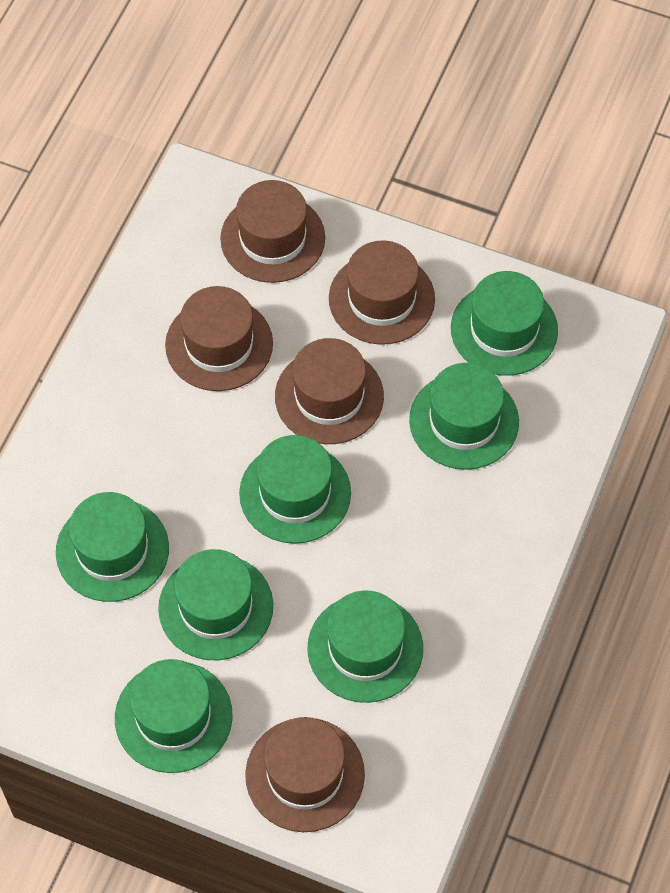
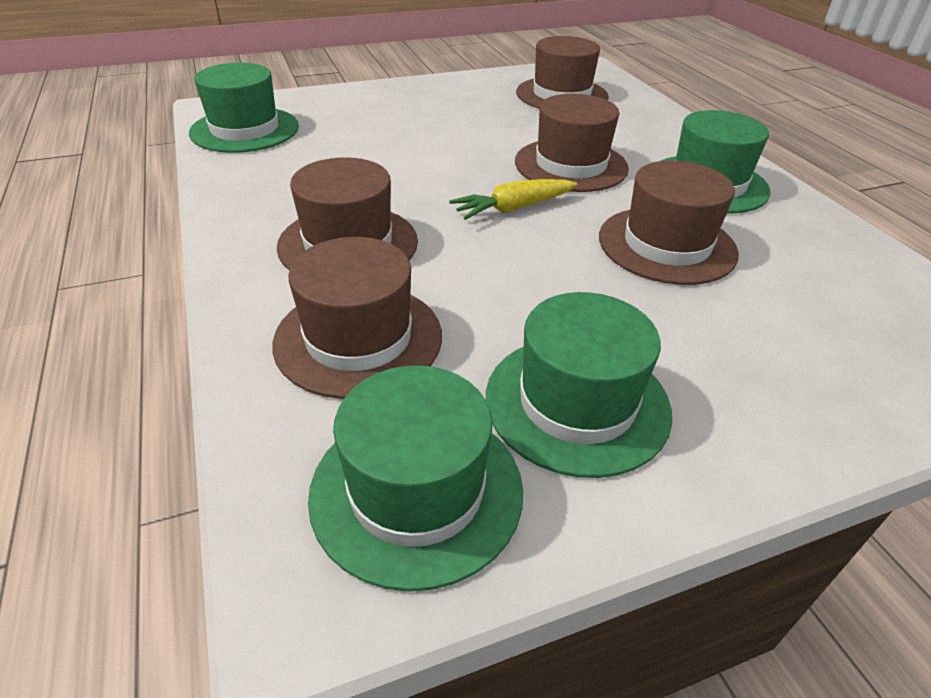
green hat: [56,492,169,602] [115,659,233,773] [158,549,273,660] [239,435,351,544] [307,590,423,703] [409,363,519,470] [451,271,558,376] = 7 -> [189,63,299,153] [308,365,523,591] [486,292,672,478] [661,110,770,213] = 4
yellow carrot: none = 0 -> [449,179,578,220] = 1

